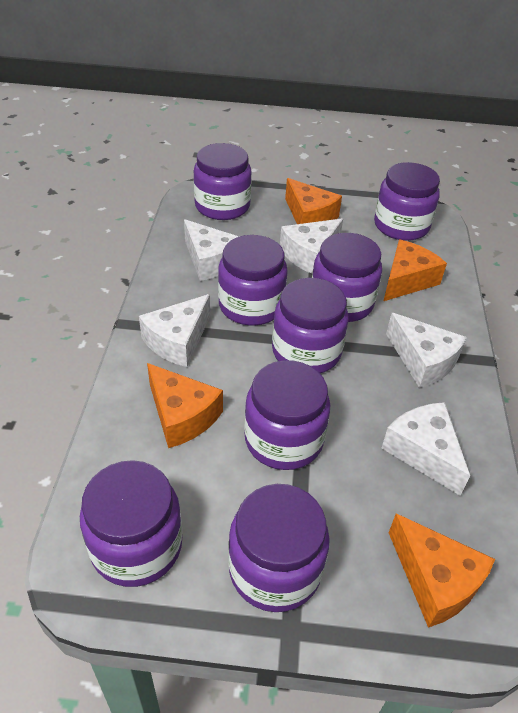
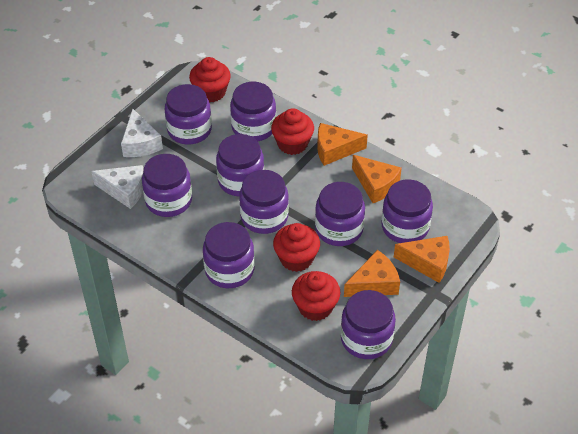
purple jar: [80,460,182,587] [194,143,252,220] [218,235,288,326] [228,484,330,612] [244,360,330,470] [272,278,349,373] [312,233,382,322] [374,162,440,241] = 8 -> [142,154,192,217] [165,84,212,145] [203,222,255,288] [216,134,264,196] [230,82,276,141] [239,170,289,234] [315,182,365,246] [341,290,396,359] [381,180,433,243] = 9
red cupcake: none = 0 -> [189,57,231,102] [271,108,314,155] [273,223,320,272] [292,271,340,321] = 4
white cheese: [139,294,210,367] [184,219,239,281] [280,219,343,273] [382,402,470,496] [386,313,467,388] = 5 -> [91,165,143,209] [121,109,163,157] = 2

